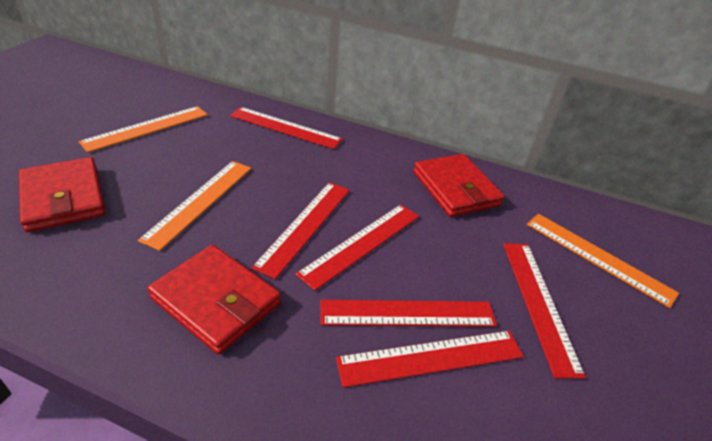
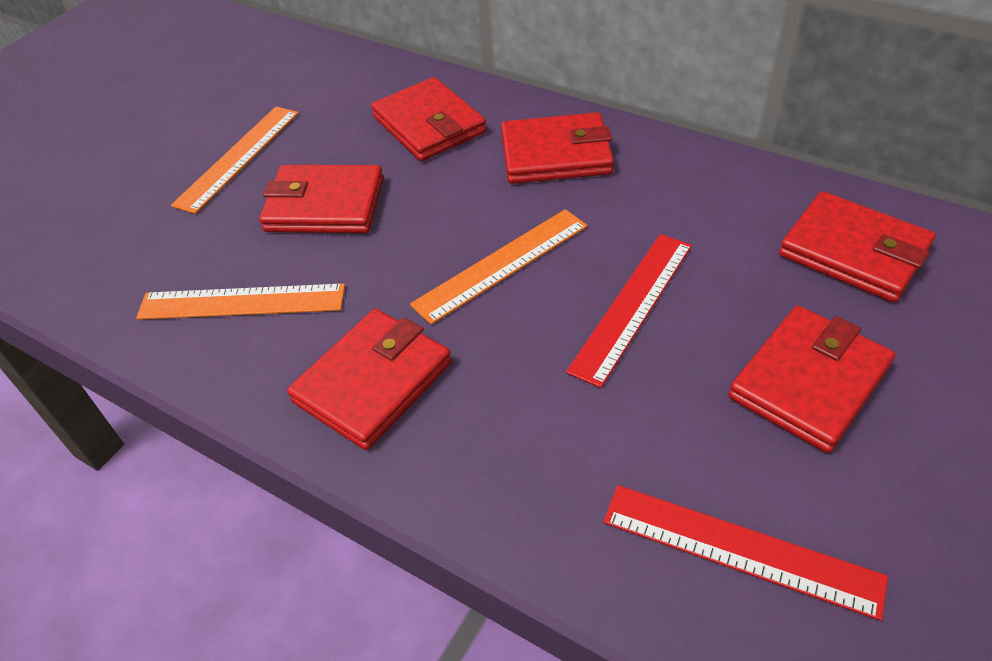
red ruler: [230,107,343,149] [251,182,350,279] [296,204,419,291] [320,300,497,327] [336,331,524,388] [503,243,586,379] = 6 -> [566,234,692,388] [603,485,888,621] = 2
red wallet: [19,157,106,232] [148,245,281,355] [413,154,505,217] = 3 -> [259,165,384,233] [287,309,452,450] [371,77,486,161] [501,112,614,184] [728,305,895,453] [779,191,936,302] = 6

